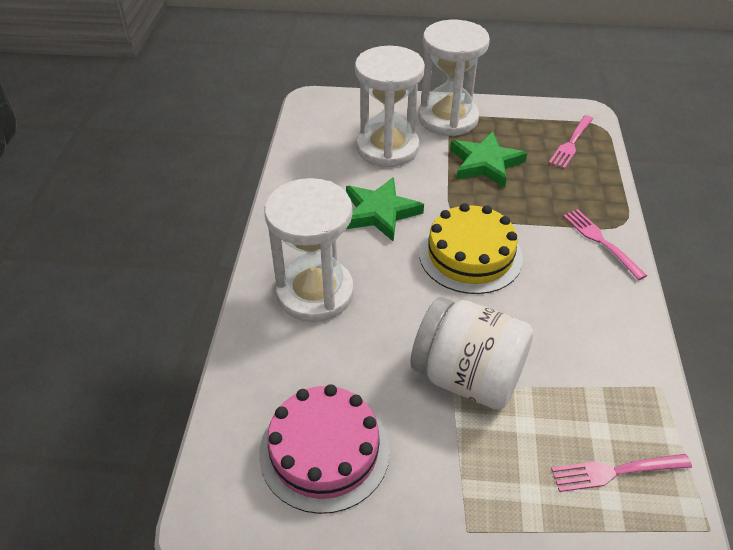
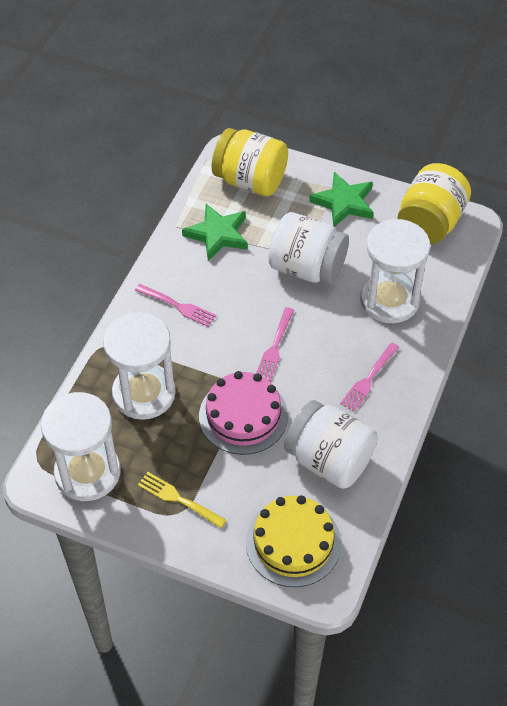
white jar: [410,297,533,410] = 1 -> [268,212,349,285] [284,400,378,489] = 2
yellow fork: none = 0 -> [138,472,226,528] = 1
yellow jar: none = 0 -> [212,128,288,196] [398,163,471,244] = 2

